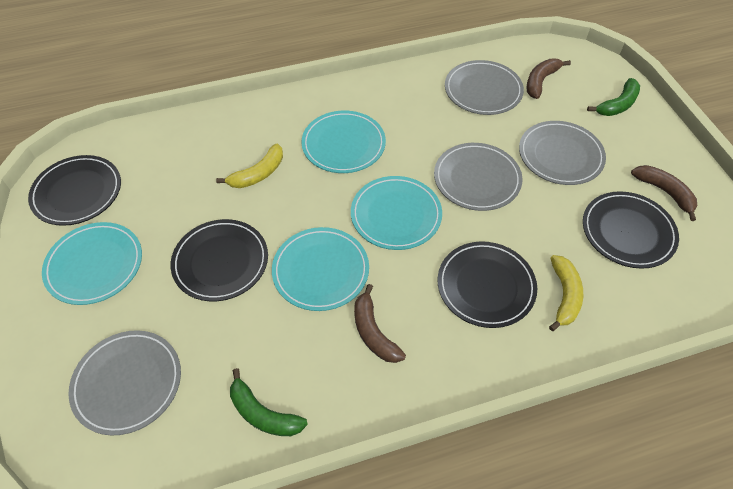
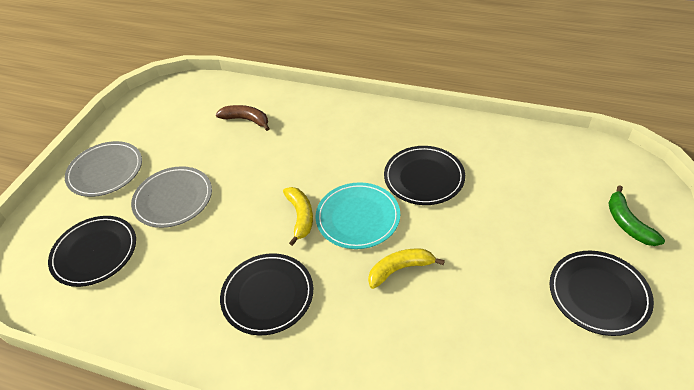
brown banana: [354,284,406,363] [526,59,571,99] [631,165,697,221] = 3 -> [216,105,270,131] = 1
green banana: [230,368,308,436] [587,78,640,116] = 2 -> [608,185,665,246] = 1
grey plate: [69,330,181,436] [434,143,522,211] [445,60,524,115] [519,121,606,185] = 4 -> [65,141,142,197] [131,166,212,228] = 2
turquoise plate: [42,222,142,305] [272,227,369,311] [301,111,386,173] [351,176,442,250] = 4 -> [316,182,400,249] = 1

